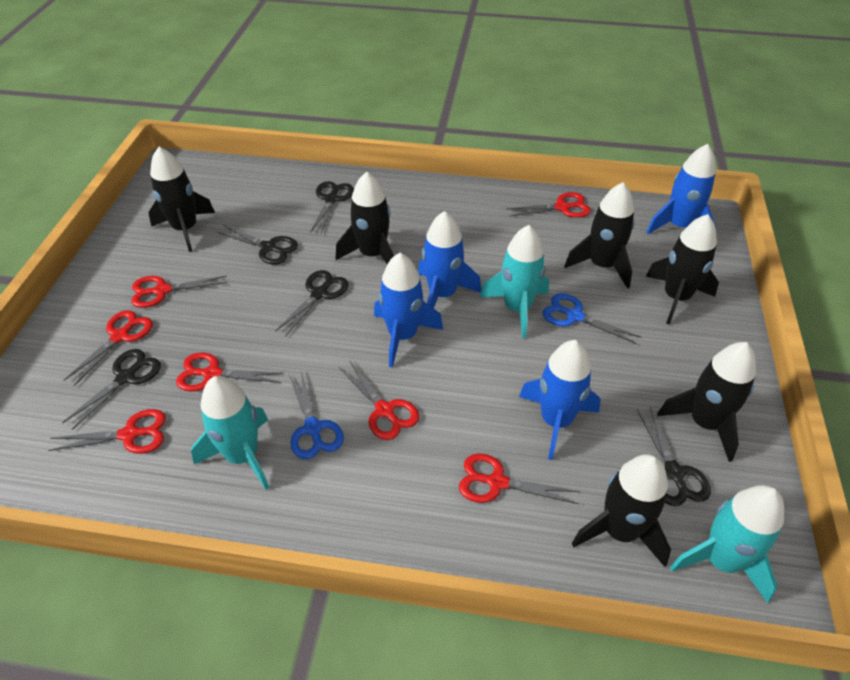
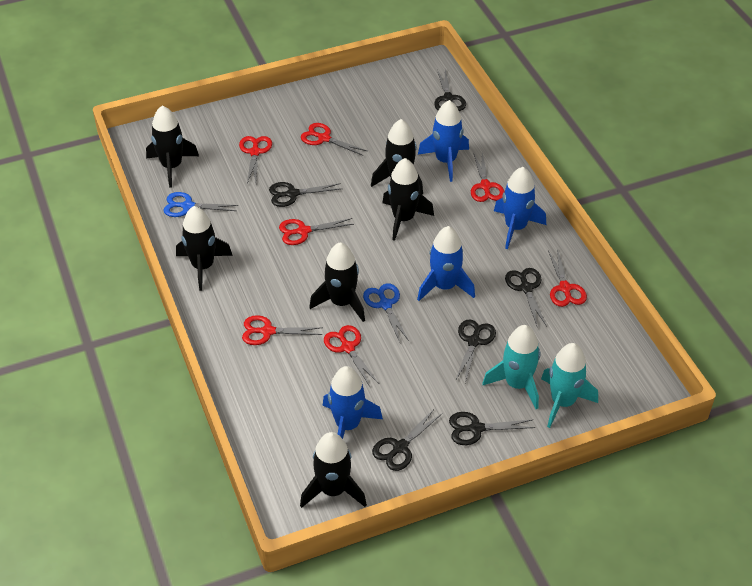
black scissors: [62,349,161,430] [217,225,298,265] [275,270,349,337] [310,181,354,234] [637,407,711,506] = 5 -> [269,182,341,207] [372,408,443,471] [434,69,466,111] [449,412,535,445] [455,320,496,383] [505,268,547,327] = 6
turquoise rocket: [191,376,269,490] [480,225,549,339] [670,485,784,603] = 3 -> [482,325,540,409] [541,343,598,428] = 2

